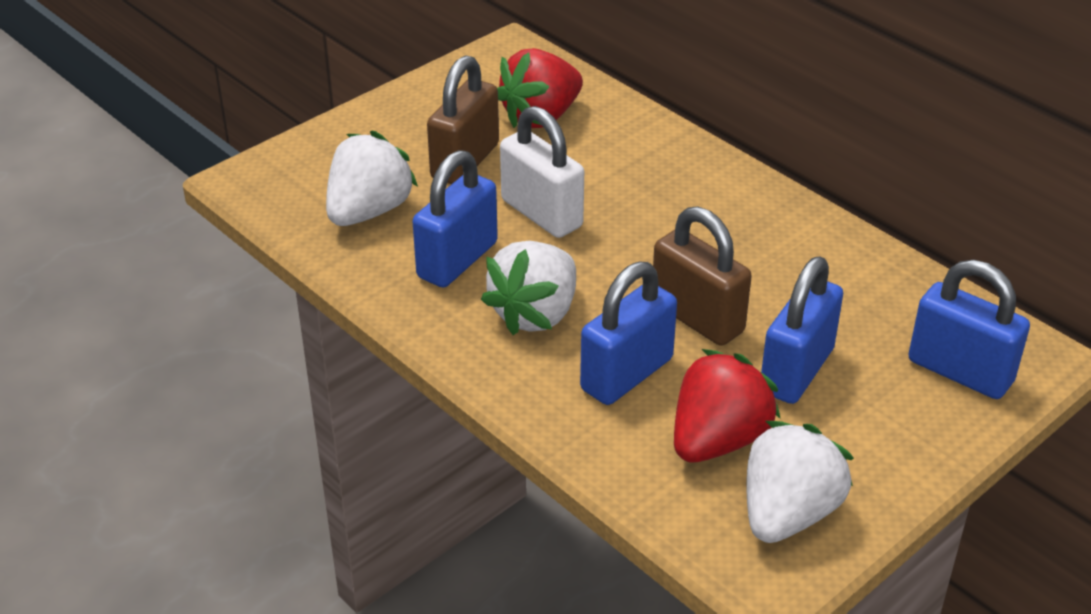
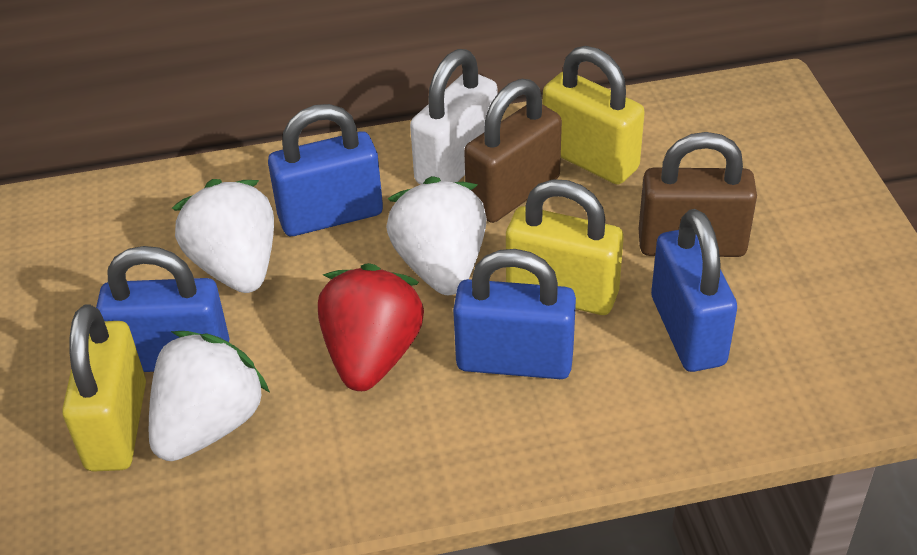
red strawberry: [497,48,583,128] [674,349,781,462] = 2 -> [318,263,424,391] = 1
yellow padlock: none = 0 -> [62,304,146,472] [506,179,624,315] [542,46,645,185] = 3

